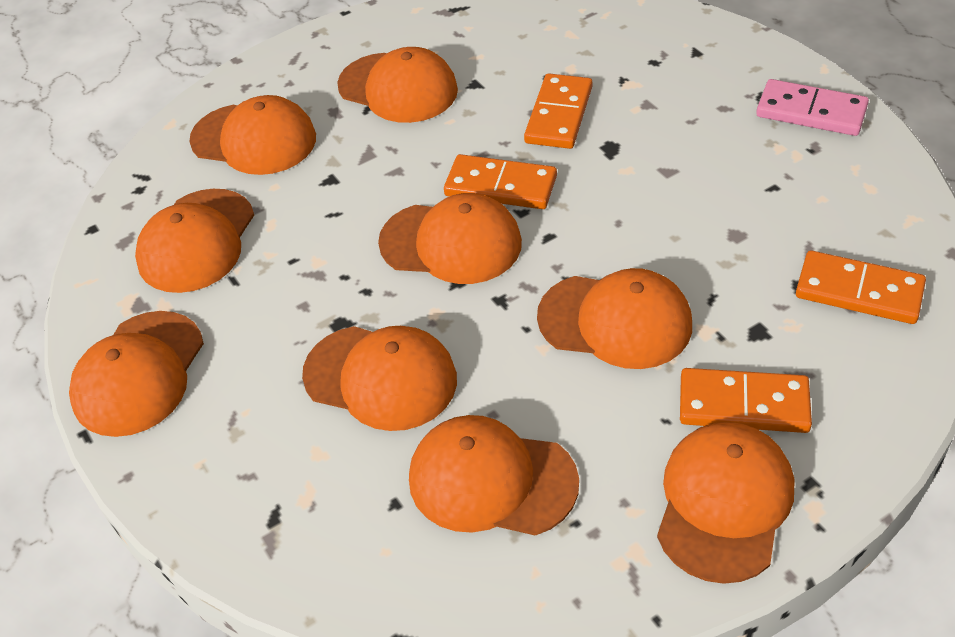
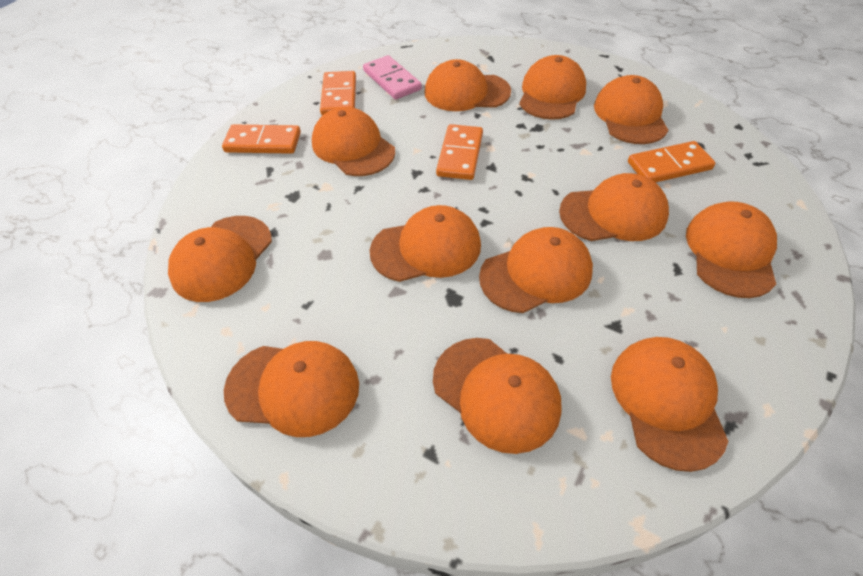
orange cap: [69,311,204,437] [135,189,254,293] [189,95,316,175] [302,326,457,431] [337,47,458,123] [378,193,522,284] [409,415,579,536] [537,268,692,369] [657,422,794,584] = 9 -> [168,216,272,302] [224,341,359,437] [312,107,395,176] [370,205,481,282] [425,59,511,111] [433,338,562,454] [479,227,593,313] [519,55,586,120] [559,173,669,241] [594,75,668,144] [611,337,728,472] [686,201,777,298] = 12

